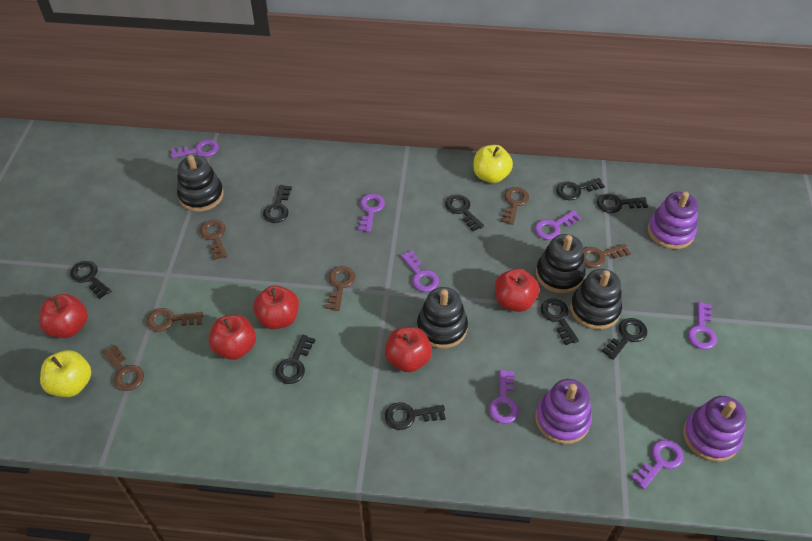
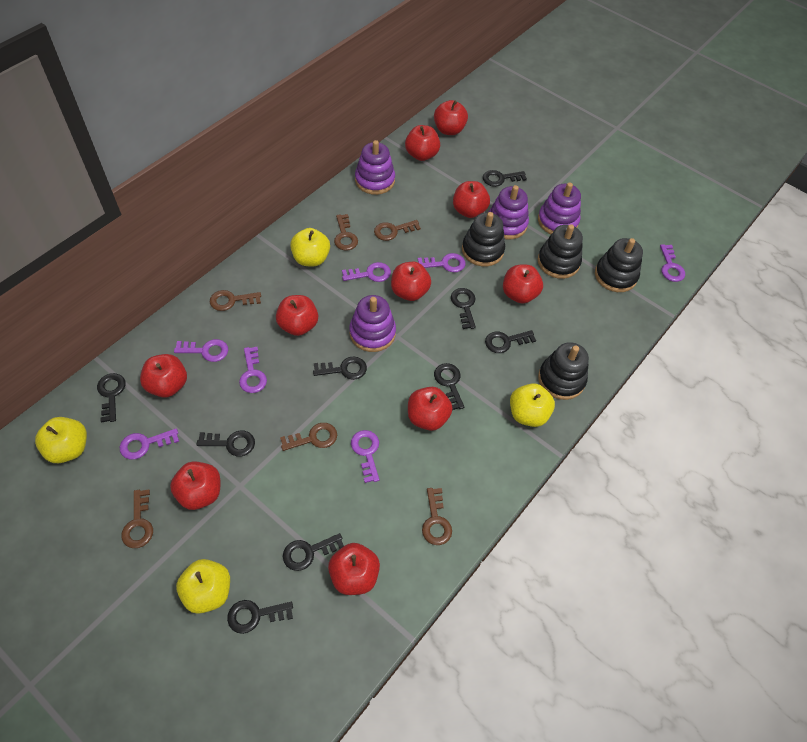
purple stacking toy: [535,379,592,444] [648,192,698,249] [683,396,746,462] = 3 -> [349,295,396,352] [355,140,395,195] [489,185,529,240] [538,182,581,234] = 4
red apple: [39,294,88,338] [208,314,256,360] [253,285,299,329] [385,327,432,372] [495,269,539,312] = 5 -> [140,354,187,398] [170,461,220,510] [276,295,318,336] [328,543,380,595] [391,262,431,301] [405,125,440,161] [408,387,453,431] [434,100,468,135] [453,181,490,218] [503,265,543,304] = 10
yellow apple: [40,350,91,397] [473,145,513,183] = 2 -> [35,417,87,463] [176,559,230,614] [290,228,330,266] [510,383,555,427] = 4

